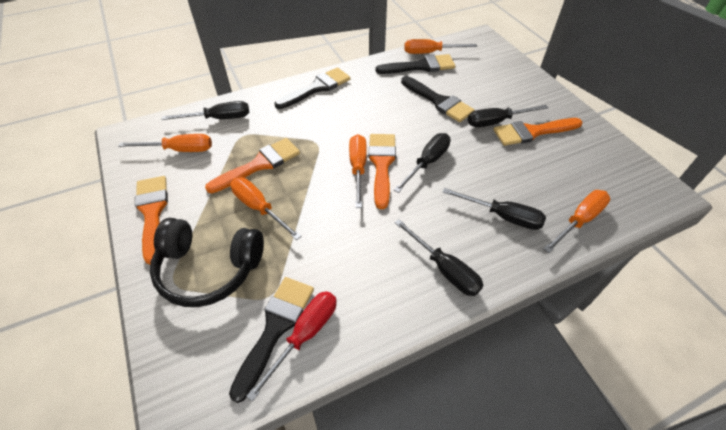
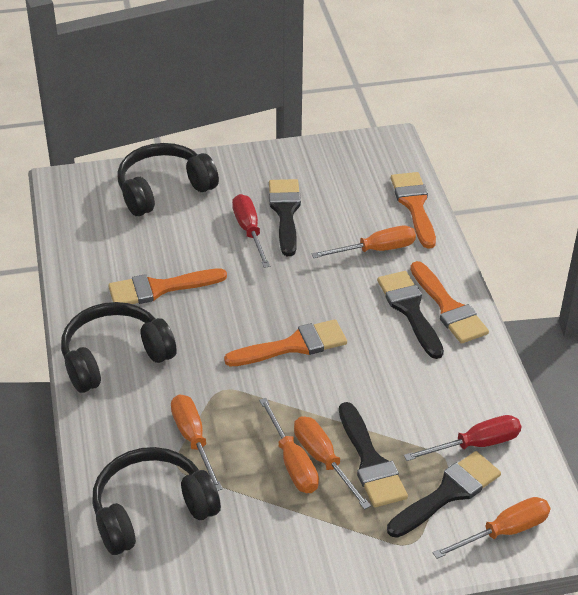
black headphones: [150,218,264,307] = 1 -> [61,302,177,393] [92,447,221,555] [117,143,219,216] = 3
black screwdriver: [161,101,249,120] [394,133,451,193] [394,219,484,296] [443,188,546,230] [468,105,548,127] = 5 -> none = 0
red screwdriver: [246,291,336,401] = 1 -> [232,194,270,268] [404,415,521,461] = 2

